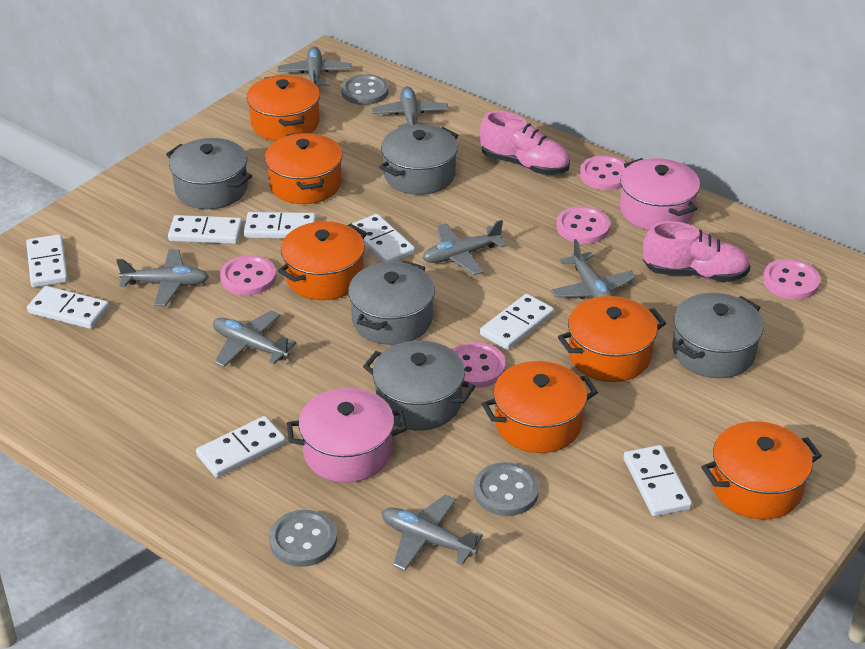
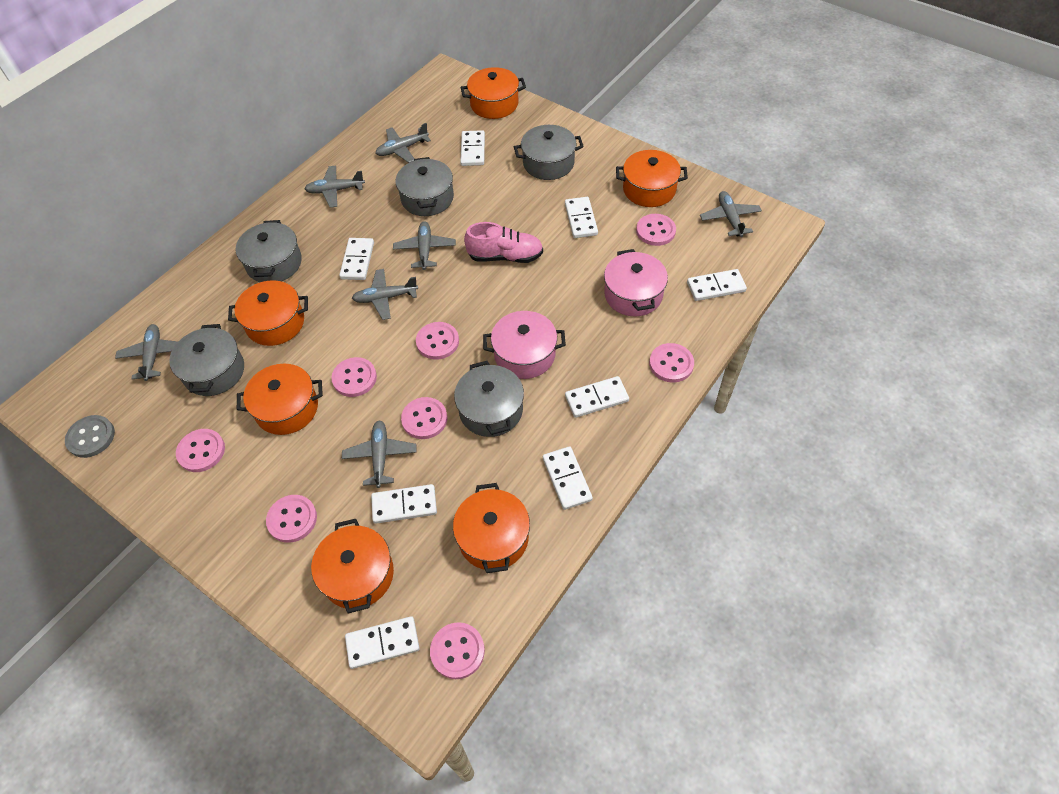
grey button: [269,510,337,567] [341,74,388,105] [474,462,539,516] = 3 -> [65,415,115,458] = 1
pink button: [220,255,276,296] [452,342,506,388] [556,206,610,244] [580,155,626,190] [763,259,821,300] = 5 -> [176,429,225,472] [266,495,317,543] [331,357,377,397] [401,397,447,439] [416,322,459,360] [430,622,485,679] [636,214,676,246] [649,343,694,383] = 8
pink shoe: [480,111,570,175] [643,221,751,282] = 2 -> [464,222,543,263] = 1

